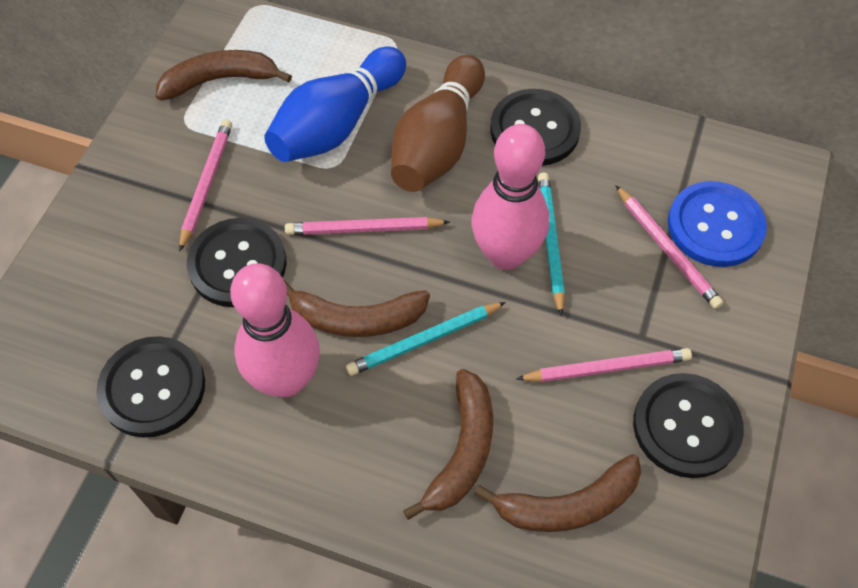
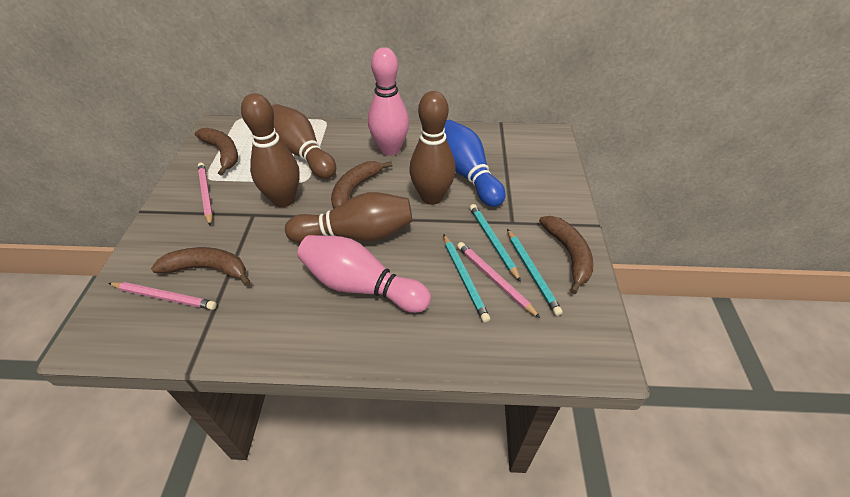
black button: [96,336,205,438] [187,218,287,307] [490,89,581,166] [633,373,744,478] = 4 -> none = 0
blue button: [668,181,767,267] = 1 -> none = 0
brown bowling pin: [391,55,485,192] = 1 -> [241,93,300,207] [272,104,336,179] [285,192,412,243] [409,91,456,205] = 4
pink pencil: [179,120,232,252] [285,217,450,235] [516,348,692,382] [615,185,723,309] = 4 -> [108,282,217,310] [198,163,213,226] [457,242,540,318] = 3
turquoise pencil: [346,302,506,376] [538,172,565,316] = 2 -> [443,234,490,323] [470,204,521,282] [507,229,563,316] = 3

